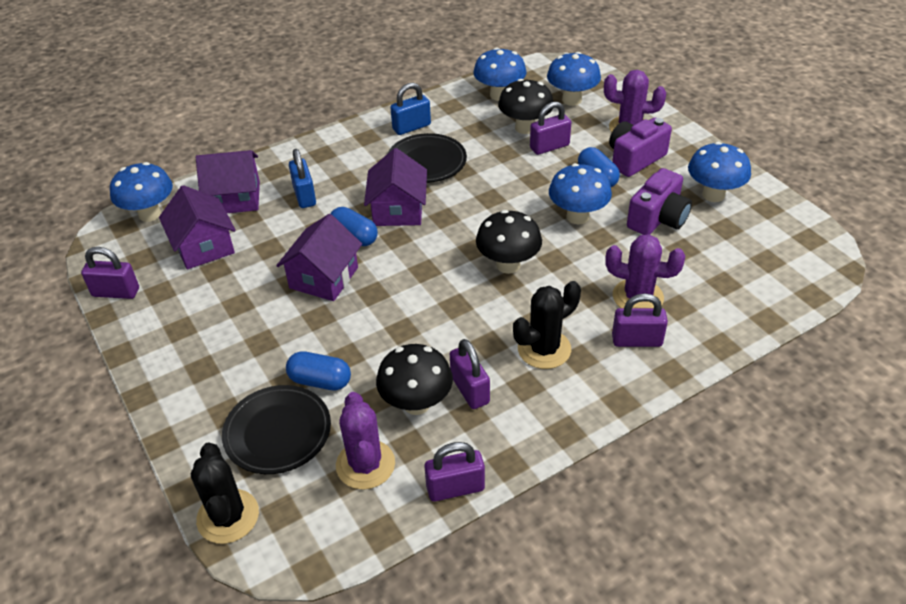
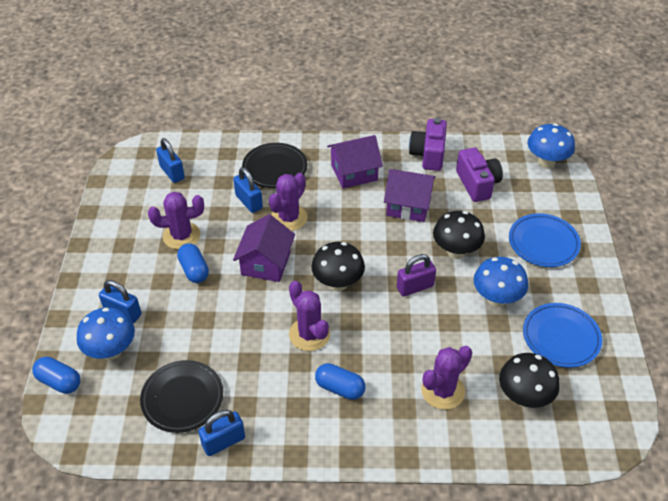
black cactus: [191,442,259,544] [513,281,581,369] = 2 -> none = 0
blue mushroom: [110,162,173,222] [473,48,527,101] [547,52,601,106] [549,163,612,224] [688,142,751,202] = 5 -> [77,307,135,360] [474,257,528,307] [528,124,575,169] = 3
blue padlock: [289,149,316,208] [390,83,431,135] = 2 -> [99,280,141,323] [156,138,185,183] [198,410,245,456] [233,167,263,213] = 4
blue plate: none = 0 -> [509,213,581,267] [523,303,602,368] = 2
purple cactus: [336,392,395,490] [604,70,666,132] [605,234,685,308] = 3 -> [148,192,204,250] [269,173,308,231] [289,281,330,351] [421,346,472,410] = 4
purple house: [159,185,236,269] [196,150,260,213] [276,214,362,301] [364,148,427,226] = 4 -> [233,214,295,282] [327,135,383,189] [384,169,436,222] = 3
purple padlock: [81,247,139,299] [424,442,485,502] [450,339,490,409] [530,102,571,155] [612,293,668,347] = 5 -> [397,254,436,297] = 1

